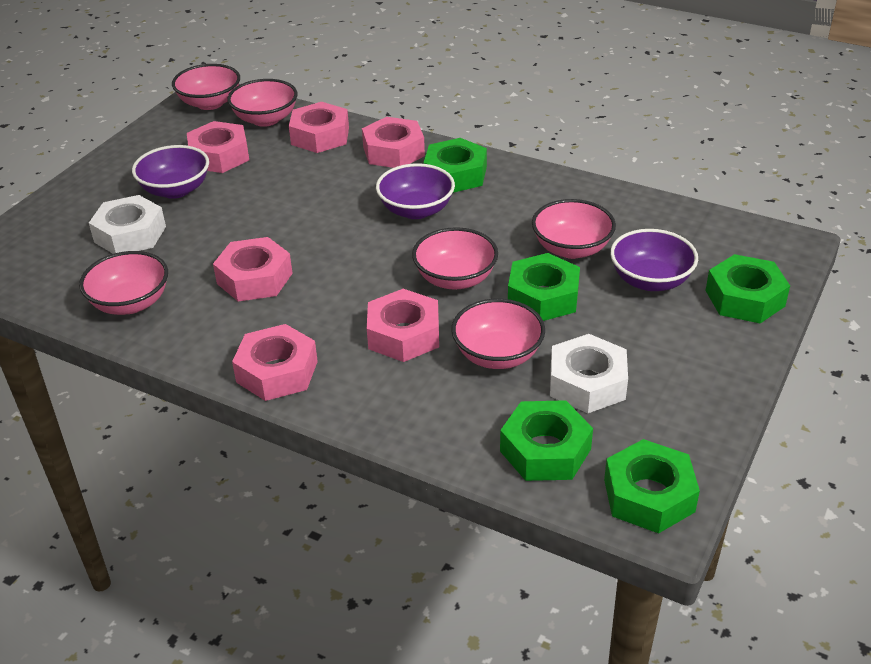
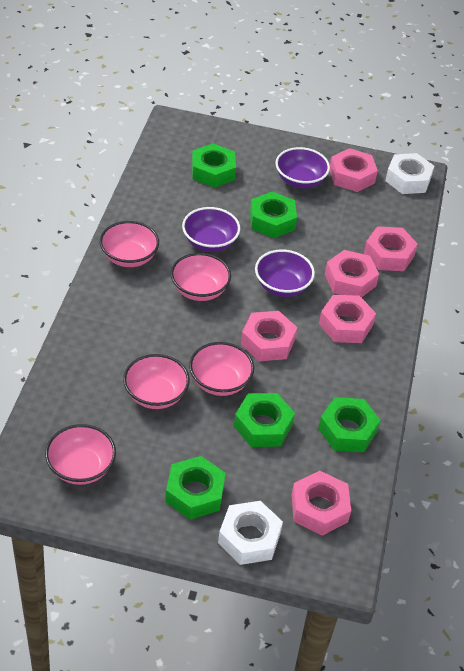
pink bowl: [79,251,168,315] [172,64,240,110] [227,79,297,127] [412,227,498,289] [451,299,545,369] [532,199,616,259] = 6 -> [45,424,116,485] [100,221,159,267] [123,354,190,409] [171,253,231,301] [189,342,254,396] = 5

